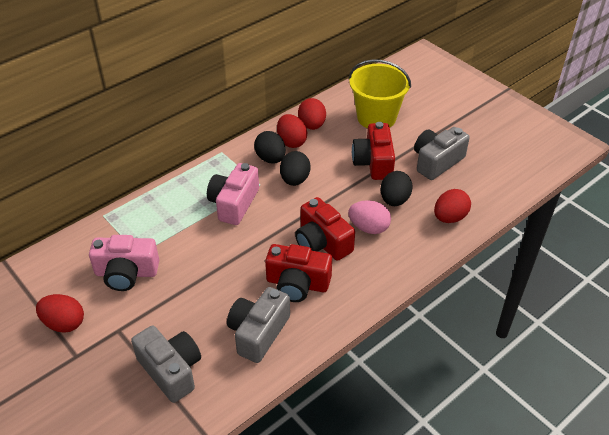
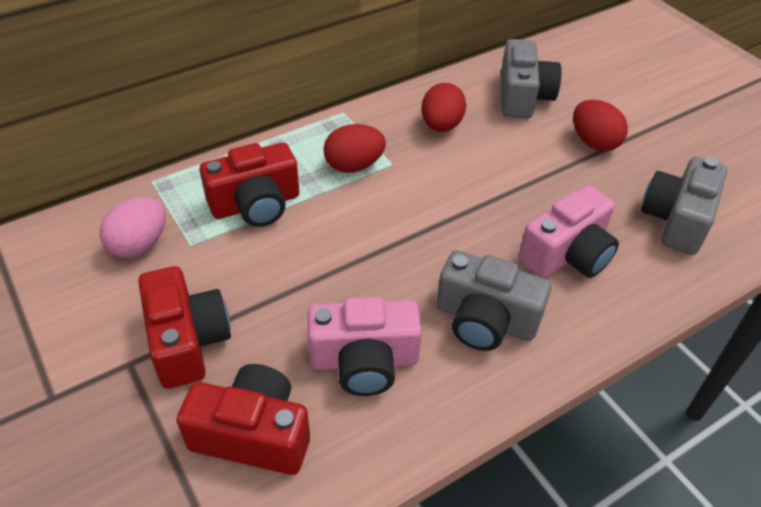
black egg: [254,131,286,164] [280,151,311,186] [381,171,413,206] = 3 -> none = 0
red egg: [36,294,84,333] [277,114,307,148] [298,98,326,130] [434,189,471,223] = 4 -> [323,124,386,173] [421,83,466,132] [573,100,628,152] = 3
yellow bucket: [349,59,411,128] = 1 -> none = 0

